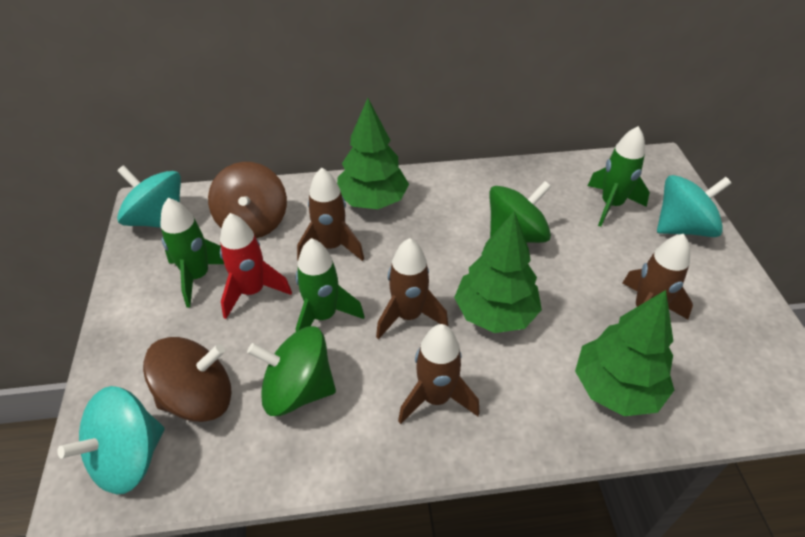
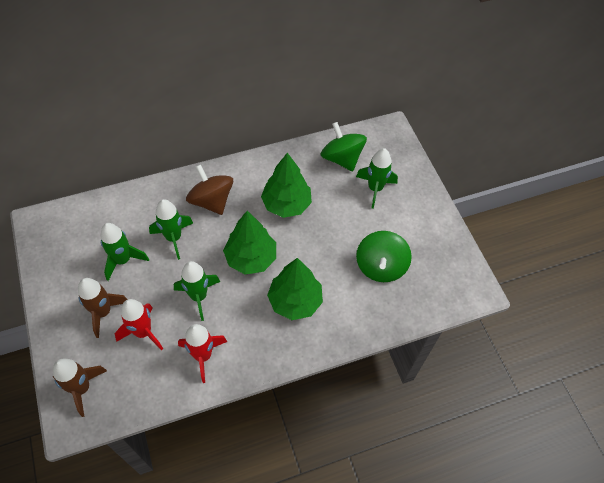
brown rocket: [297,168,364,261] [376,238,448,340] [398,324,480,424] [623,234,693,319] = 4 -> [53,359,107,417] [78,278,128,338] = 2
brown spinning top: [143,337,232,422] [208,162,287,238] = 2 -> [186,164,233,215] = 1
green rocket: [160,198,224,307] [296,238,364,332] [588,126,650,227] = 3 -> [100,223,149,281] [149,199,193,260] [174,261,220,321] [356,148,398,209] = 4
red rocket: [220,213,292,319] = 1 -> [114,299,163,350] [178,324,227,383] = 2
turquoise spinning top: [57,386,164,494] [117,165,181,228] [657,175,732,237] = 3 -> none = 0

